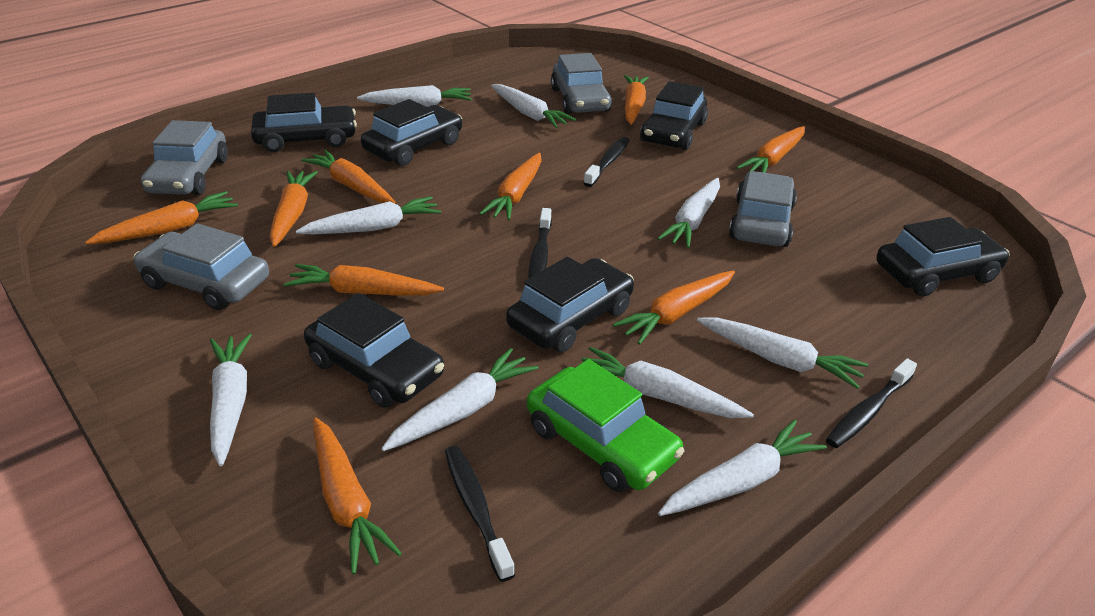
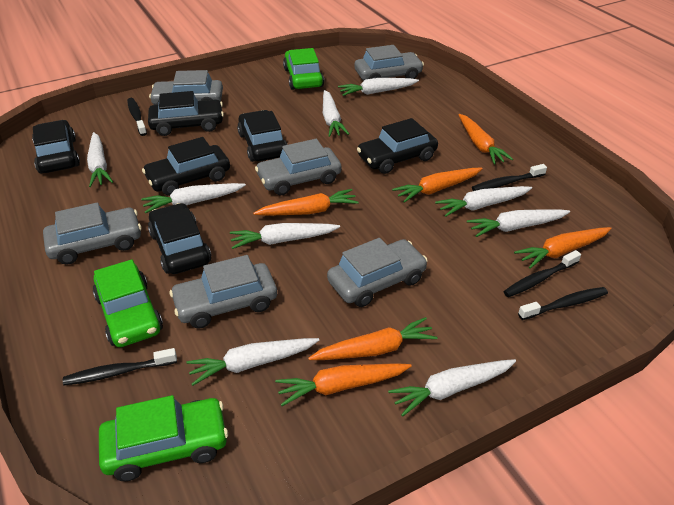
black toothbrush: [445,446,515,582] [528,208,552,278] [584,137,630,187] [826,358,917,448] = 4 -> [63,348,177,385] [127,98,147,136] [472,164,547,191] [503,250,581,297] [518,287,608,320] = 5
green car: [527,359,684,492] = 1 -> [93,260,163,347] [99,395,228,481] [283,48,324,90] = 3
grey car: [133,223,269,310] [141,120,228,195] [551,53,612,114] [729,171,797,247] = 4 -> [43,202,142,265] [149,70,223,105] [170,255,277,329] [255,139,342,195] [327,238,428,307] [354,45,424,80] = 6
orange carrot: [85,191,238,244] [270,171,318,247] [284,264,444,296] [301,150,395,203] [313,417,402,574] [479,153,542,220] [613,270,735,345] [624,75,649,125] [737,126,805,173] = 9 -> [253,189,359,216] [275,363,412,406] [308,317,437,360] [392,168,483,203] [458,114,513,164] [514,227,611,269] = 6

